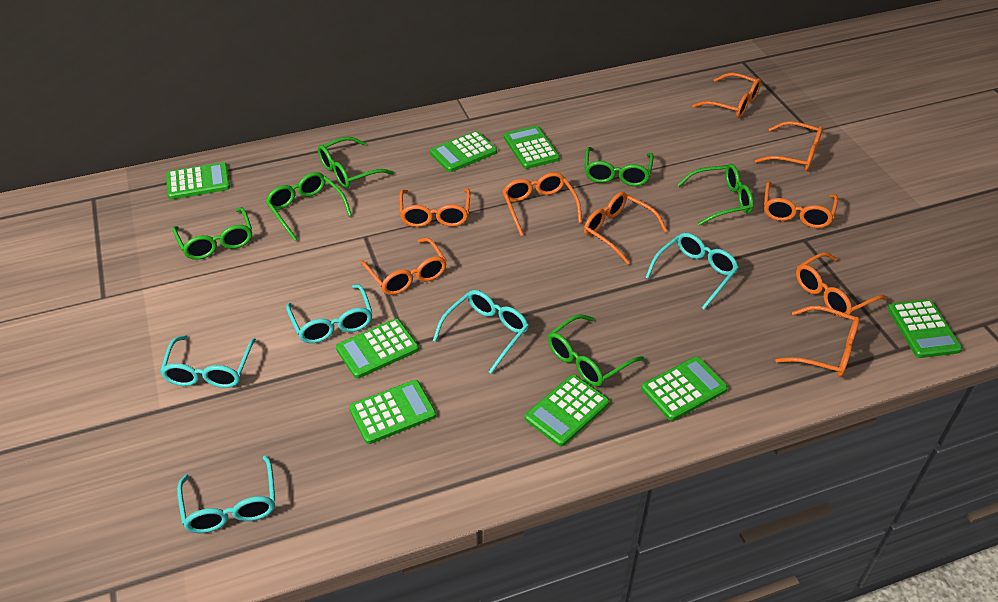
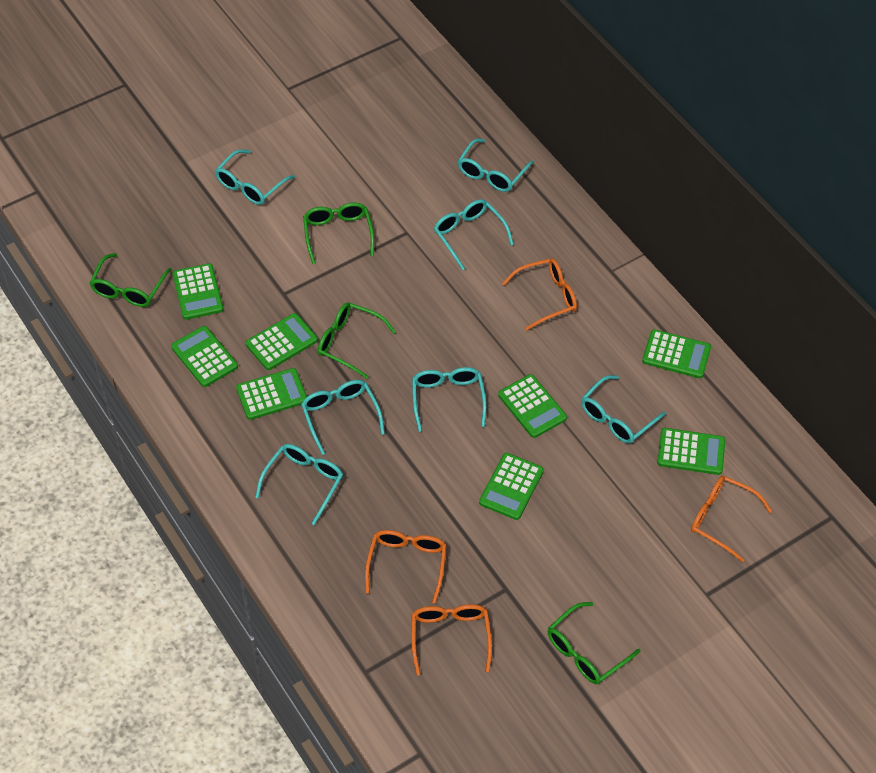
green glasses: [172,207,252,260] [265,172,352,241] [318,137,394,189] [548,314,644,387] [585,147,654,186] [677,164,754,226] = 6 -> [90,253,172,307] [303,202,374,264] [318,302,396,379] [548,602,641,684] = 4
orange glasses: [360,238,447,295] [399,189,470,227] [503,172,582,236] [584,192,667,264] [692,72,761,118] [755,121,823,171] [764,182,838,228] [776,306,860,377] [796,252,887,317] = 9 -> [365,530,446,603] [411,604,492,676] [502,258,577,330] [691,476,772,562] = 4
turquoise glasses: [160,335,256,388] [177,455,275,533] [286,284,373,343] [433,290,529,374] [645,233,739,310] = 5 -> [215,149,295,205] [255,444,343,525] [301,380,385,455] [412,367,487,432] [434,199,514,270] [458,139,534,192] [581,375,666,444] = 7

